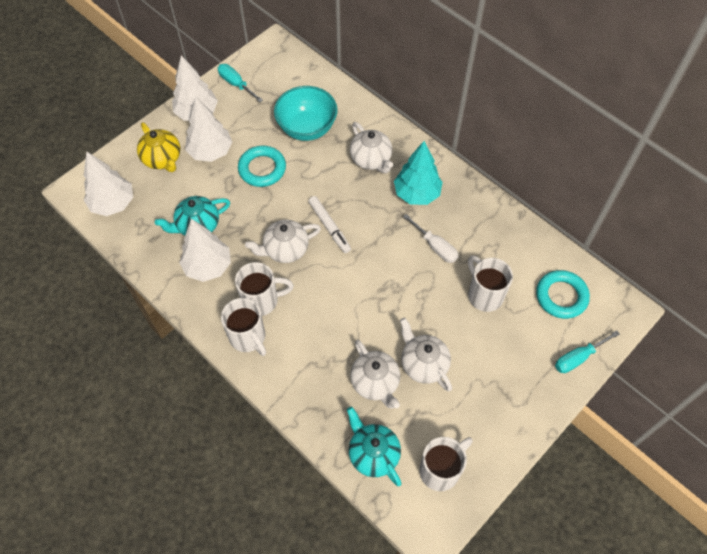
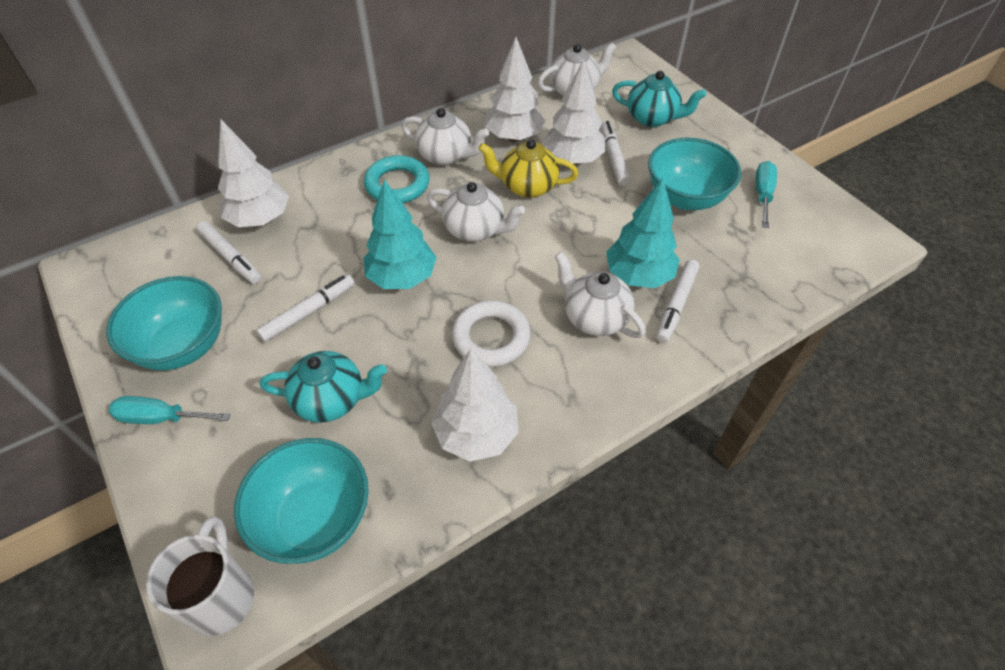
turquoise bowl: [274,86,338,141] = 1 -> [106,276,222,371] [234,438,369,564] [648,137,741,210] = 3
turquoise ring: [238,146,286,187] [536,270,590,319] = 2 -> [364,155,430,203] = 1
turquoise tree: [394,141,443,205] = 1 -> [363,179,437,289] [606,178,680,288] = 2
white marker: [308,196,351,253] = 1 -> [196,221,261,284] [256,275,355,342] [601,121,630,186] [656,259,699,343] = 4
white mug: [221,298,266,356] [235,262,294,316] [419,437,473,491] [468,256,513,312] = 4 -> [146,516,254,636] = 1
white ring: none = 0 -> [452,300,531,367] = 1
white screwdriver: [403,214,459,263] = 1 -> none = 0

